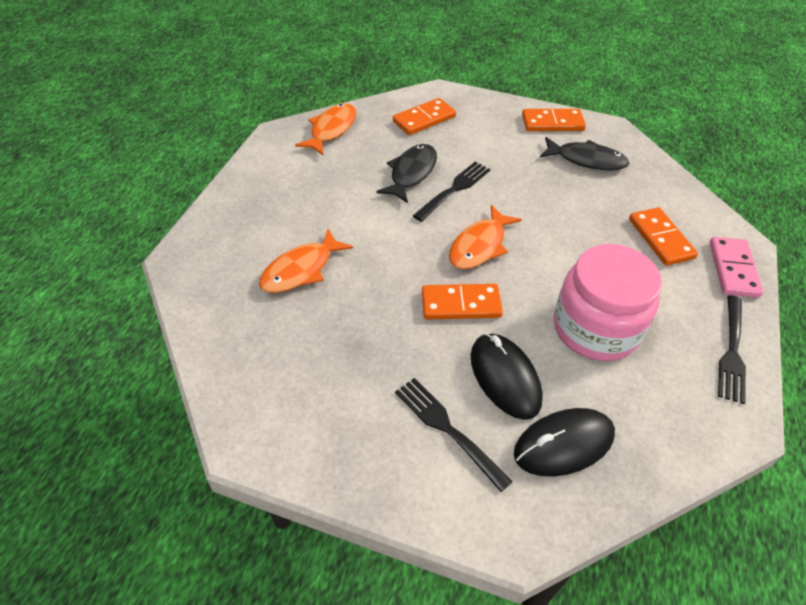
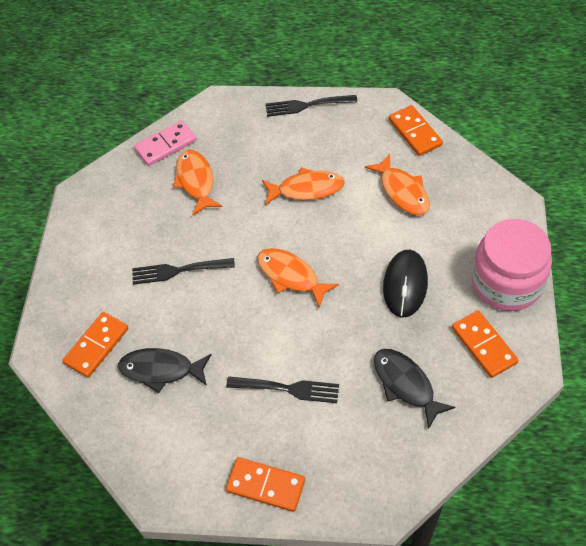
black mouse: [471,333,543,420] [514,408,615,477] = 2 -> [383,250,428,318] = 1
orange fish: [259,229,353,293] [295,103,356,155] [449,205,522,269] = 3 -> [173,150,222,215] [257,248,339,308] [262,167,345,205] [365,154,430,215] = 4

